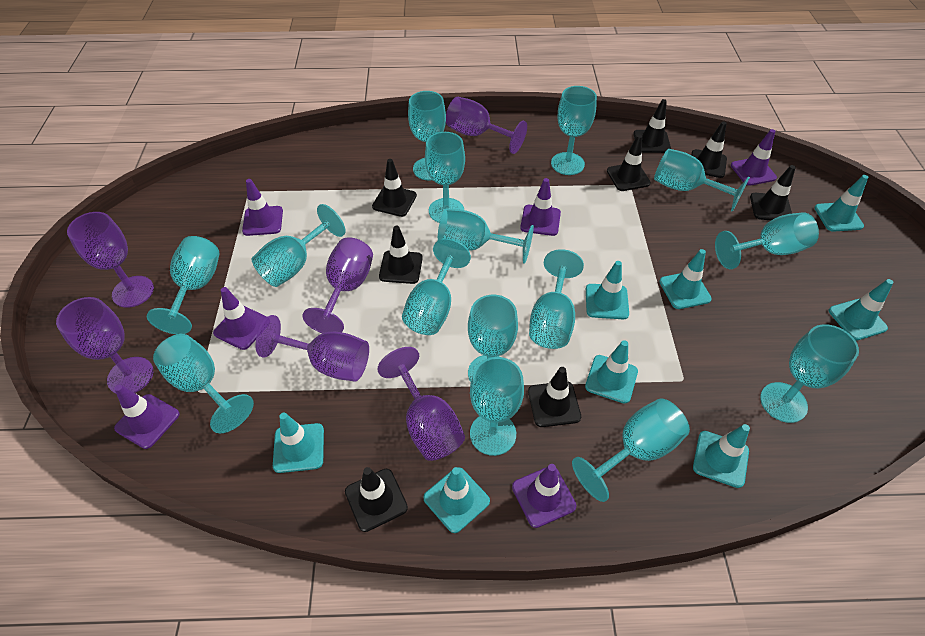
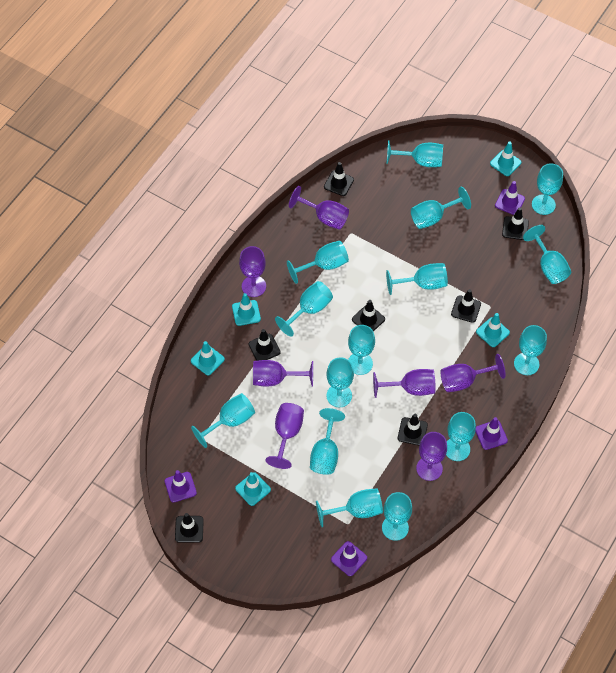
black traffic cone: [345,467,408,532] [372,159,417,217] [379,226,423,284] [528,367,581,427] [607,135,651,191] [633,99,671,153] [691,121,727,178] [750,165,796,220] = 8 -> [175,513,204,543] [248,329,281,361] [324,162,354,196] [352,300,385,331] [398,414,428,445] [451,289,481,323] [502,207,529,240] = 7
purple goblet: [56,297,153,394] [67,212,154,308] [255,315,369,382] [302,237,373,333] [377,347,465,461] [446,97,527,154] = 6 -> [239,246,266,297] [253,360,313,387] [266,403,304,469] [289,186,349,230] [373,369,436,398] [416,432,447,481] [441,354,506,392] = 7
purple traffic cone: [114,384,180,449] [213,287,267,350] [242,179,283,236] [512,464,576,528] [520,178,561,236] [731,129,777,186] = 6 -> [165,470,197,503] [331,541,367,576] [475,417,508,450] [495,181,525,215] = 4
turquoise traffic cone: [273,412,324,473] [423,467,490,533] [585,340,638,403] [586,261,629,319] [659,249,712,309] [693,424,750,488] [814,175,868,232] [829,279,893,341] = 8 -> [191,341,225,375] [232,293,261,326] [235,472,271,506] [476,313,510,347] [490,142,521,176] = 5

